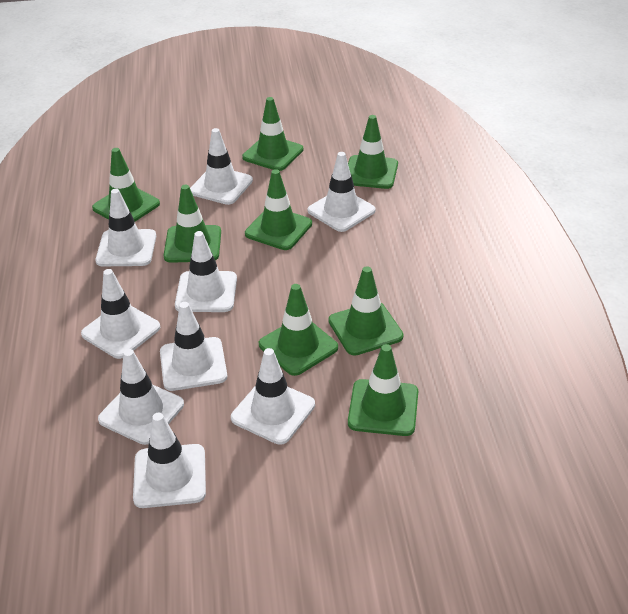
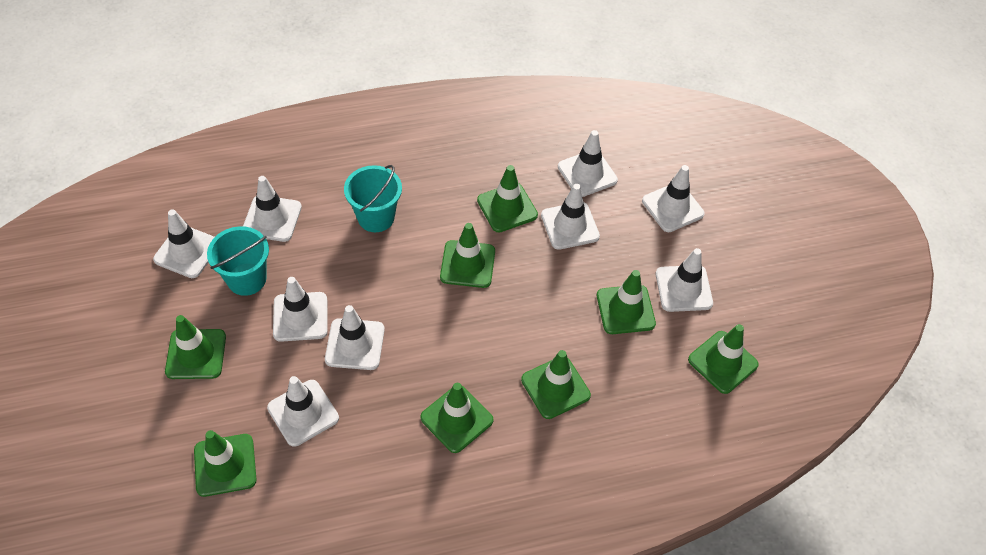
turquoise bucket: none = 0 -> [207,226,269,296] [344,165,402,232] = 2

